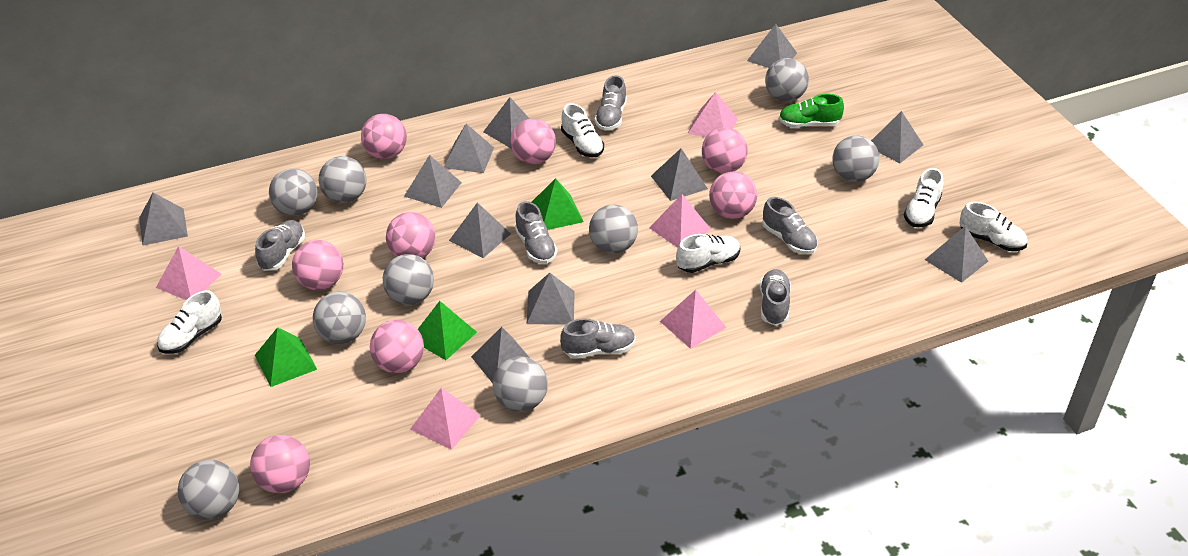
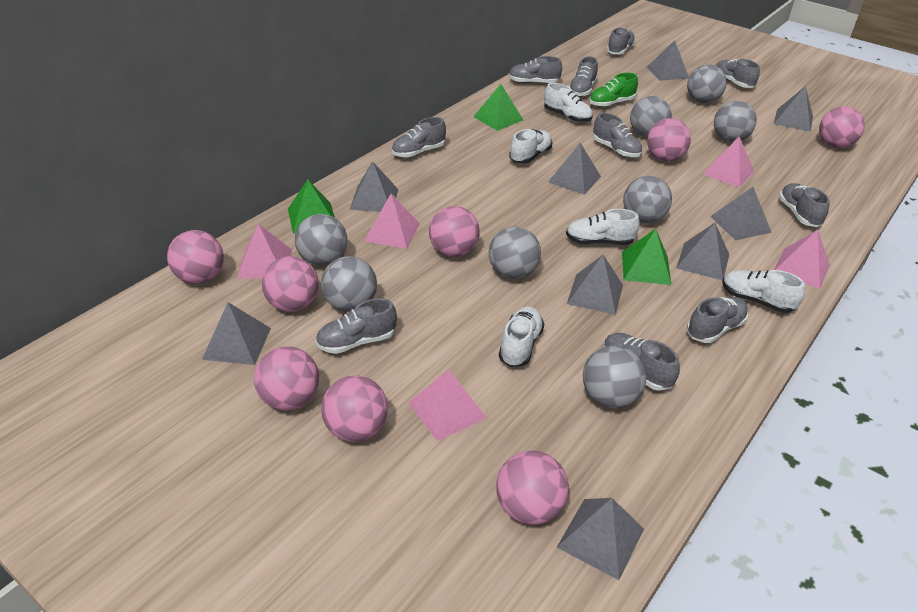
grey ball: [178,460,239,520] [269,168,318,216] [313,292,366,344] [319,156,366,203] [383,254,434,305] [493,356,548,412] [589,205,638,254] [765,58,809,102] [833,136,879,182] = 9 -> [295,214,347,266] [321,256,377,312] [489,226,541,279] [583,346,646,408] [623,176,672,223] [630,96,672,137] [687,65,727,103] [714,101,757,142] = 8
grey pyramid: [139,192,188,246] [404,155,462,208] [444,124,494,173] [449,203,511,258] [471,327,530,383] [483,97,530,148] [526,273,575,324] [651,148,708,201] [747,24,797,68] [871,111,923,163] [925,226,988,283] = 11 -> [202,302,271,365] [350,161,398,212] [548,143,601,195] [557,498,644,580] [567,255,623,315] [647,40,689,81] [676,223,729,280] [710,187,772,241] [774,86,813,132] = 9
grey shoe: [255,220,305,271] [515,201,557,264] [560,318,636,359] [595,75,627,131] [760,269,791,325] [762,197,818,254] = 6 -> [315,298,397,354] [392,117,446,158] [509,56,562,84] [569,56,598,97] [593,113,642,157] [604,333,680,391] [607,27,636,54] [687,297,748,343] [716,59,760,88] [779,183,830,227] = 10

